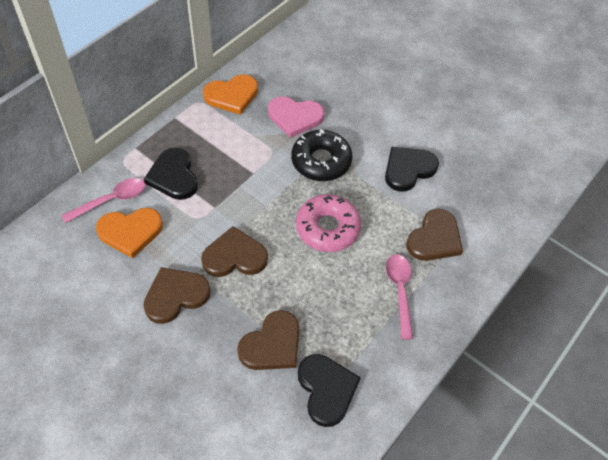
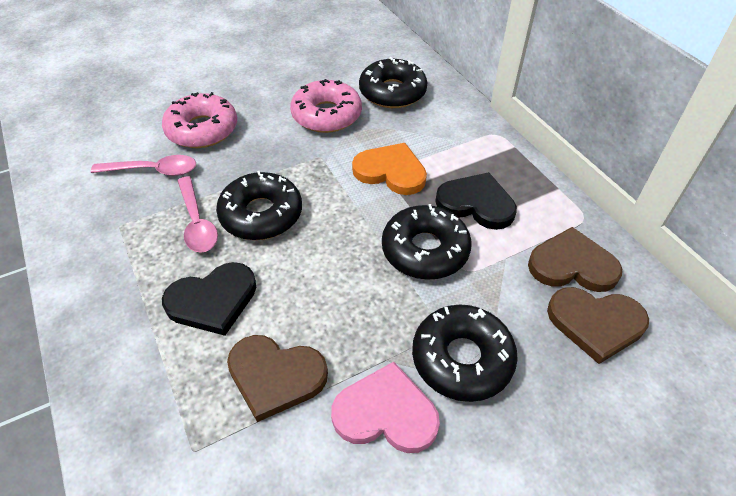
black donut: [291,129,352,181] = 1 -> [216,171,302,240] [359,57,427,108] [382,204,472,280] [412,304,518,402] = 4
black heart: [144,148,198,200] [298,354,361,427] [385,147,439,192] = 3 -> [162,262,256,336] [435,172,517,230] = 2
brown heart: [143,267,211,324] [201,226,268,277] [237,310,299,370] [406,208,463,261] = 4 -> [227,335,328,422] [528,227,622,292] [547,287,649,364] = 3
orange heart: [96,208,163,258] [203,74,258,115] = 2 -> [352,143,427,195] = 1
pink donut: [296,194,361,252] = 1 -> [162,92,237,148] [290,79,362,133] = 2

